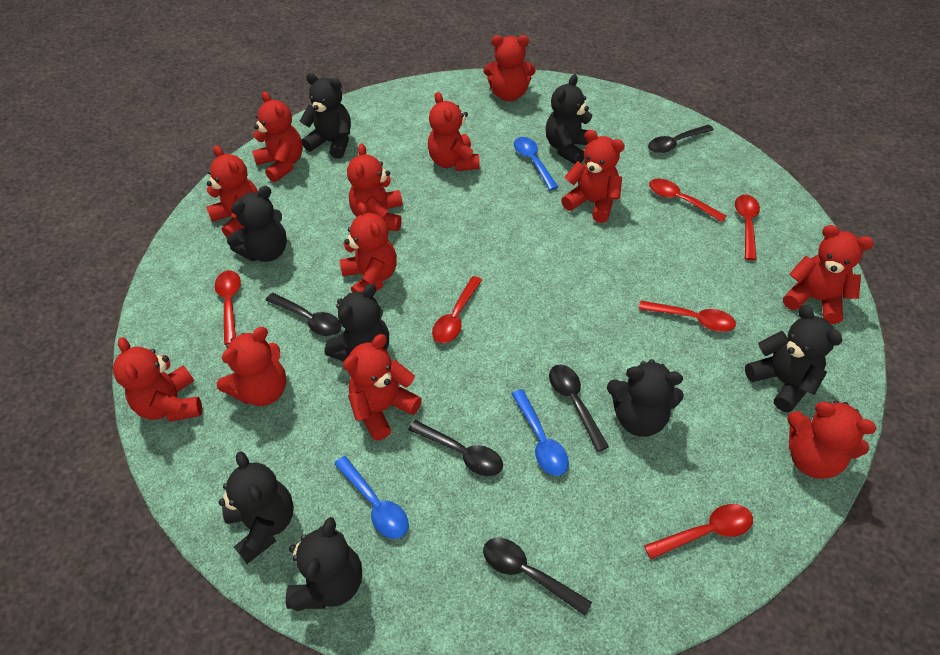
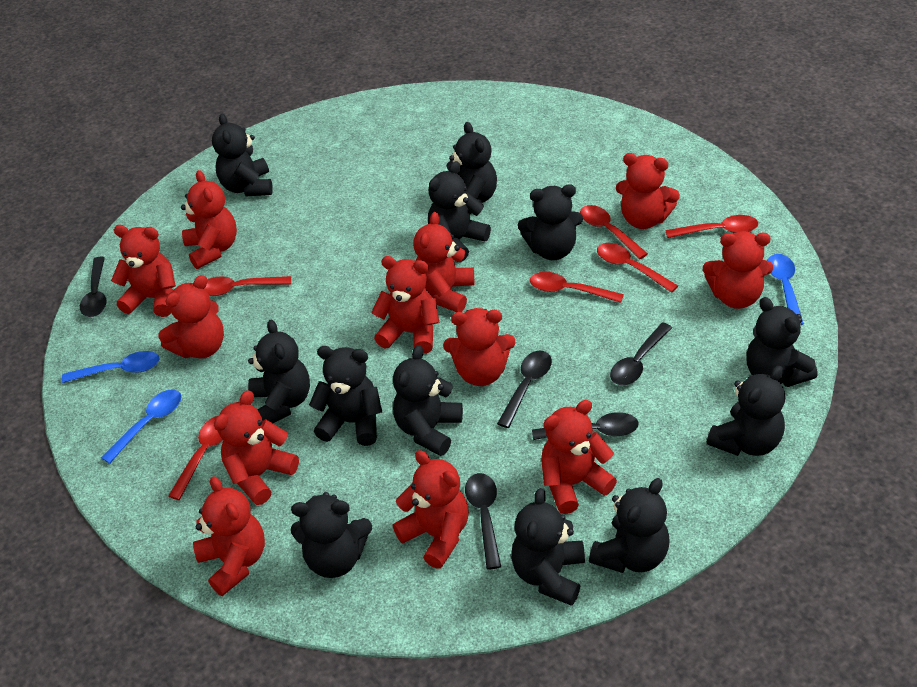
black teddy bear: [219,451,294,564] [227,186,287,262] [286,517,362,612] [300,73,351,159] [325,284,389,361] [546,74,596,164] [607,359,684,437] [745,305,843,413] = 8 -> [212,113,273,196] [248,320,310,423] [291,492,372,578] [309,346,382,446] [393,345,463,456] [428,161,491,262] [447,122,497,214] [511,488,585,606] [518,184,583,260] [589,478,670,573] [707,366,785,456] [747,297,818,387] = 12

